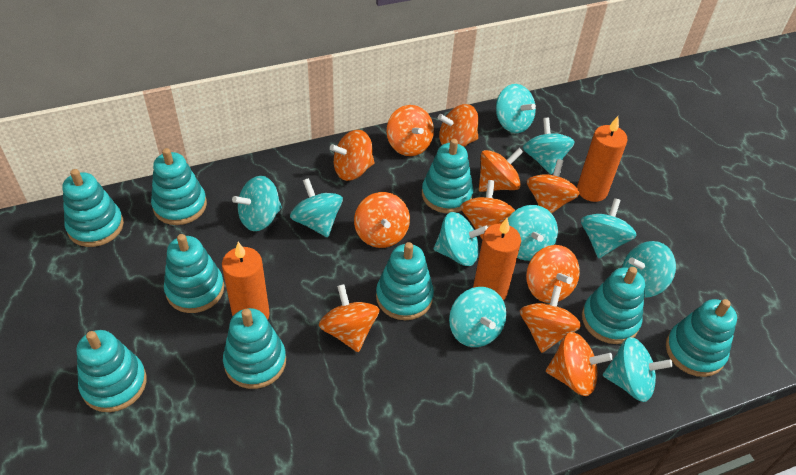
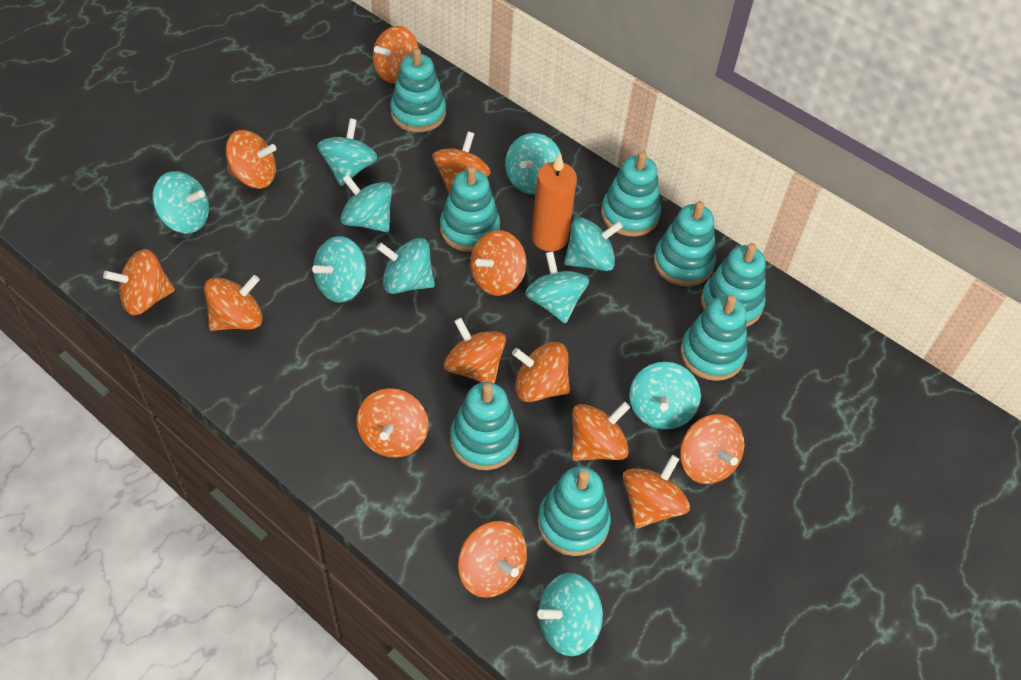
orange candle: [222,242,270,320] [473,218,521,300] [577,116,628,202] = 3 -> [531,154,577,251] = 1
orange spinning top: [319,284,380,352] [330,130,374,181] [354,192,410,248] [387,105,434,156] [438,104,478,147] [460,180,515,240] [479,148,523,192] [520,285,581,353] [526,245,580,303] [527,159,580,213] [546,332,613,396] = 11 -> [103,249,175,315] [204,275,262,331] [226,130,276,188] [357,388,428,458] [373,26,419,83] [432,132,491,193] [444,318,506,383] [458,521,527,598] [470,230,527,296] [512,342,570,402] [572,402,630,461] [623,455,690,528] [680,414,744,484] = 13
turquoise stacking toy: [63,169,124,247] [77,330,147,412] [151,148,207,225] [164,234,224,313] [223,308,286,389] [376,242,434,320] [422,139,473,213] [582,267,645,344] [666,299,737,377] = 9 -> [390,48,446,132] [440,166,500,252] [450,382,519,470] [538,466,611,556] [601,151,661,237] [654,201,716,286] [681,295,747,381] [701,243,766,327] = 8

